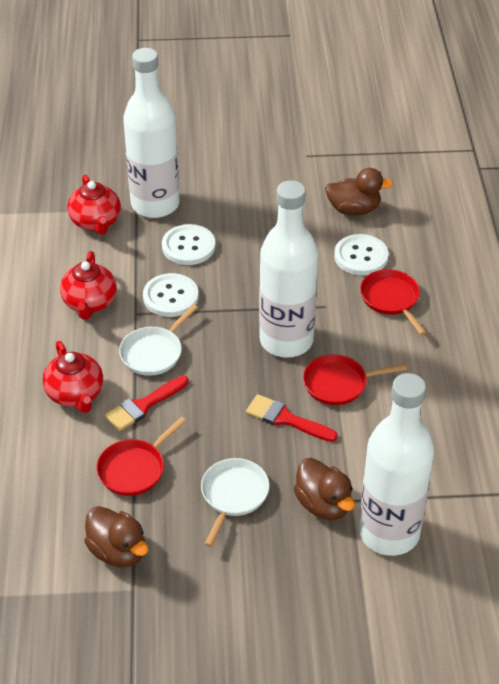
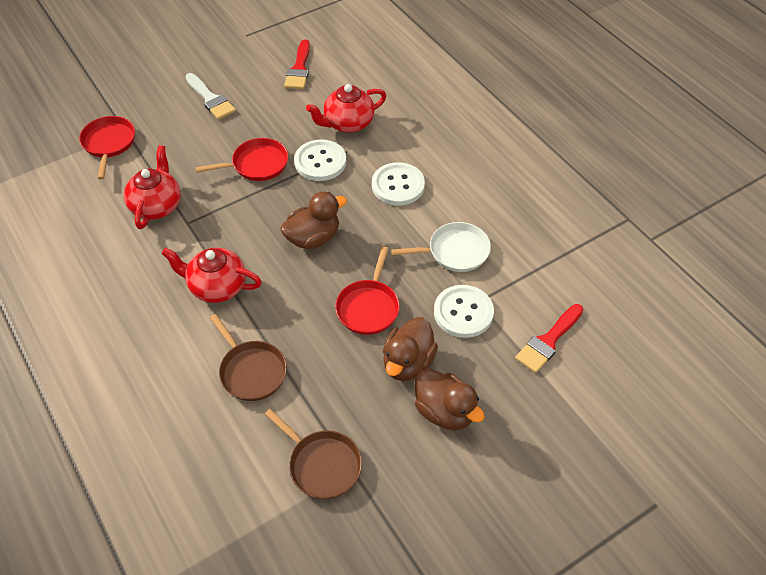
brown pan: none = 0 -> [210,314,287,401] [265,409,362,499] = 2
white bottle: [123,48,179,218] [259,181,318,358] [359,373,434,556] = 3 -> none = 0
white brush: none = 0 -> [185,73,236,120] = 1
white pan: [119,304,198,376] [201,458,269,547] = 2 -> [391,222,491,272] = 1

